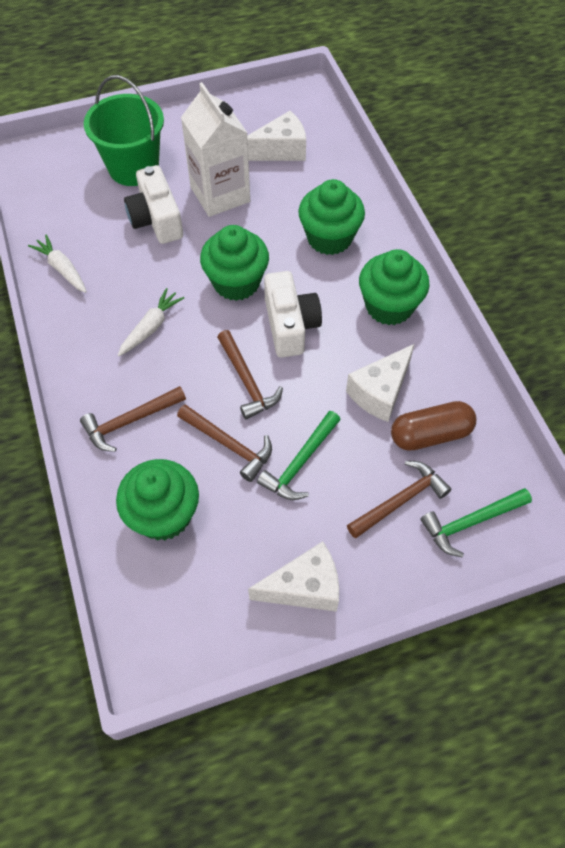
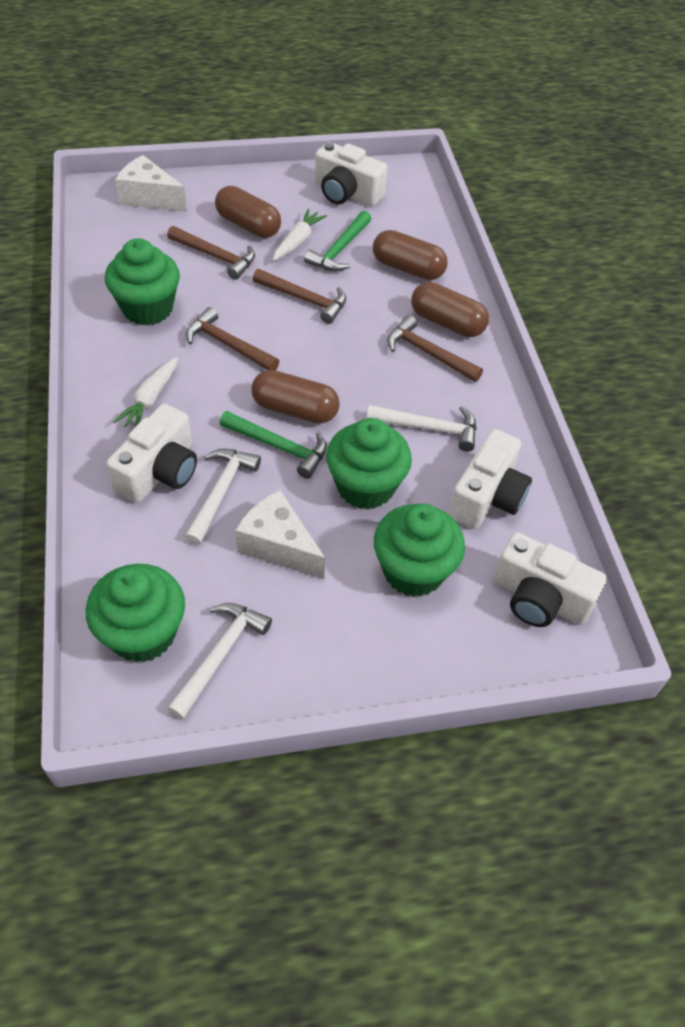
brown capsule: [391,401,476,451] = 1 -> [215,186,281,238] [251,370,340,423] [373,230,448,280] [411,282,489,337] = 4
green bucket: [84,75,164,186] = 1 -> none = 0
white camera: [124,165,183,244] [264,271,322,358] = 2 -> [107,404,197,503] [315,142,387,206] [448,429,532,529] [493,532,607,627] = 4
white carton: [181,82,250,217] = 1 -> none = 0
white cheese: [247,111,306,161] [248,541,339,612] [346,344,415,422] = 3 -> [115,155,187,212] [235,490,325,579] = 2
white hammer: none = 0 -> [167,603,272,720] [184,449,261,546] [367,405,476,452] = 3

